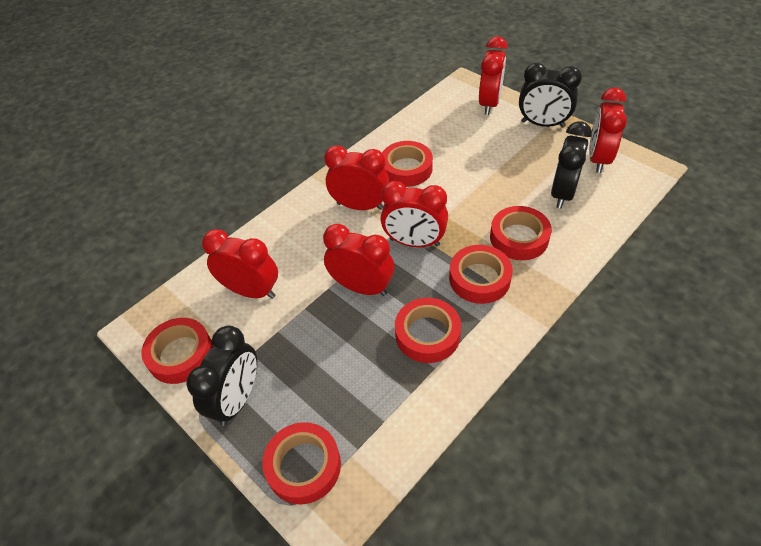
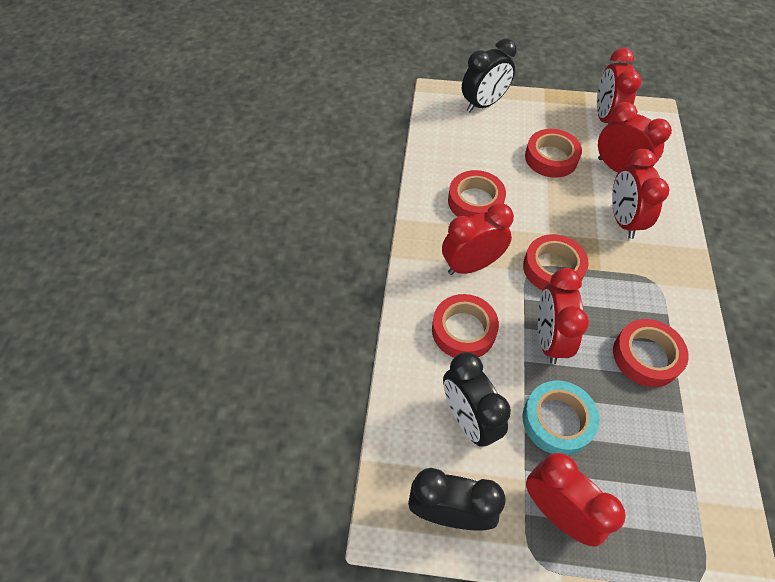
red tape: [141,318,213,384] [262,422,341,504] [382,141,433,187] [395,298,461,363] [449,245,513,304] [490,206,552,260] = 6 -> [432,294,499,357] [448,170,506,217] [523,234,589,290] [525,129,582,178] [613,319,689,387] = 5
turquoise tape: none = 0 -> [522,380,600,455] = 1

